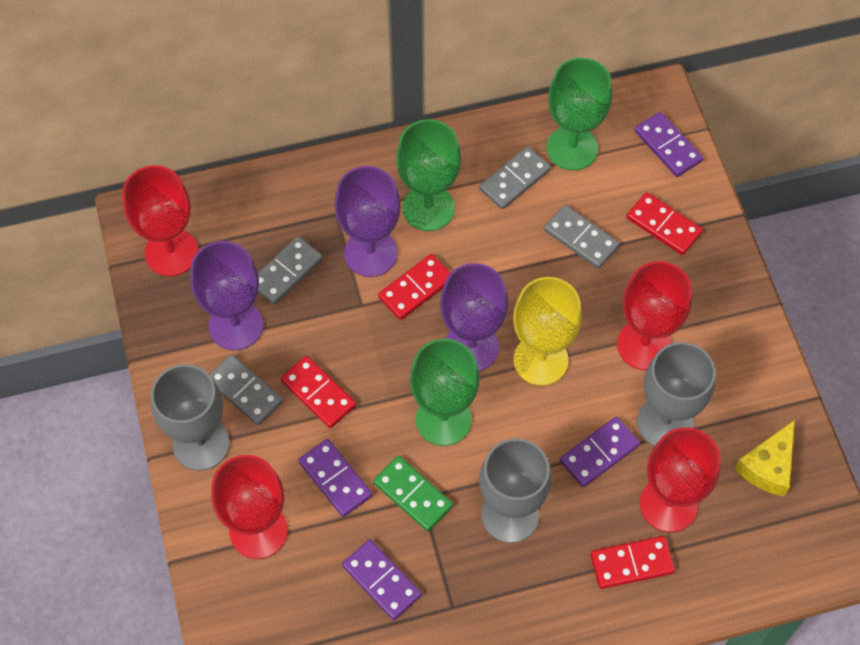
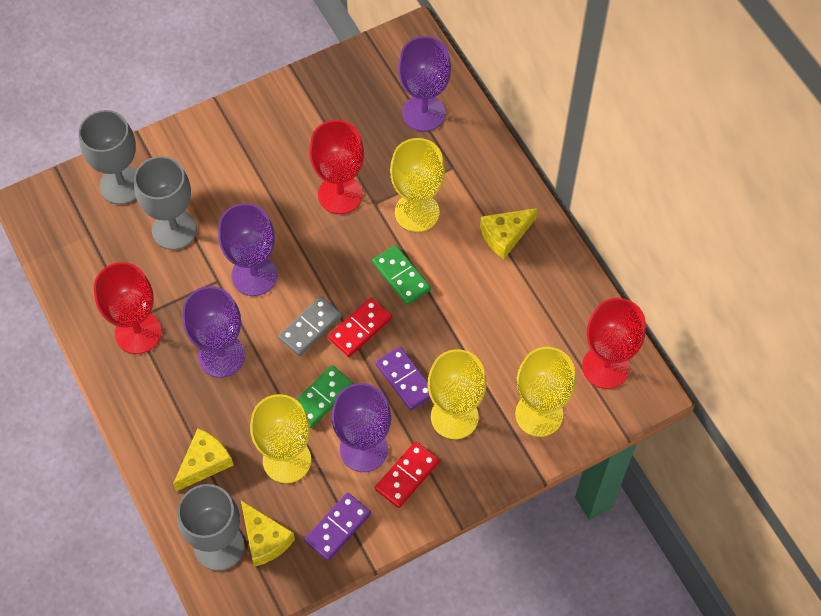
green domino: [373,456,453,531] = 1 -> [296,365,354,428] [372,245,431,305] = 2
green goblet: [396,119,461,231] [410,339,479,446] [547,58,612,170] = 3 -> none = 0
grey domino: [209,354,283,425] [258,236,323,305] [479,146,551,209] [544,205,620,269] = 4 -> [278,296,342,356] = 1
purple domino: [299,439,372,517] [342,539,422,620] [560,416,640,487] [635,112,703,177] = 4 -> [304,493,371,561] [376,347,430,411] = 2
purple goblet: [190,241,263,350] [334,166,401,277] [440,263,508,371] = 3 -> [182,286,245,378] [218,203,277,296] [332,383,391,472] [398,36,451,132] = 4
red domino: [281,356,356,428] [378,254,451,320] [590,536,675,589] [626,192,703,255] = 4 -> [328,297,392,357] [375,441,439,508] = 2
red goblet: [122,165,198,276] [211,455,288,559] [617,261,692,370] [640,427,721,532] = 4 -> [94,262,162,354] [309,120,364,214] [582,298,646,389] = 3
yellow cheese: [735,420,795,496] = 1 -> [173,428,234,491] [241,500,295,567] [480,208,538,259] = 3
yellow goblet: [513,277,582,386] = 1 -> [250,394,311,483] [390,138,445,232] [428,349,486,439] [515,347,576,437] = 4

